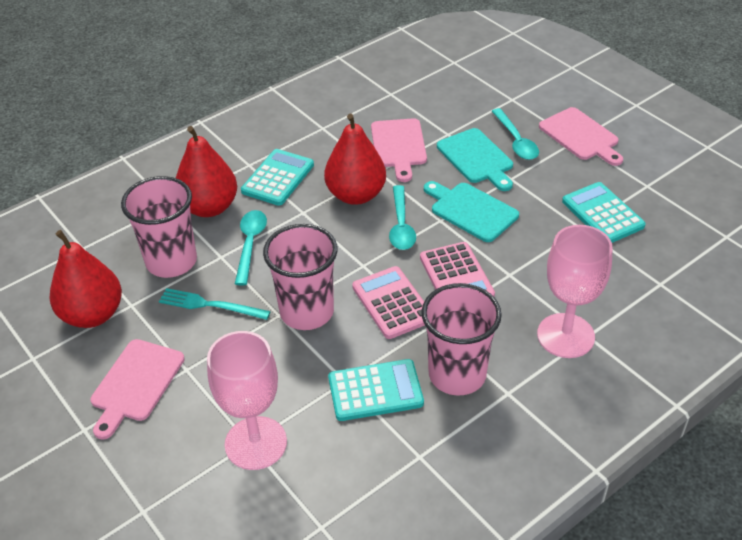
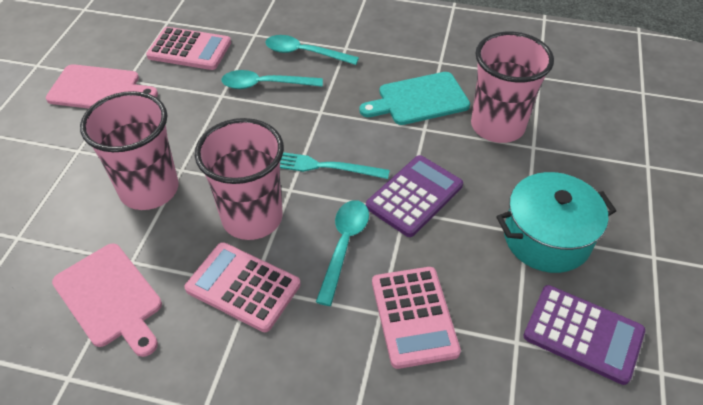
pink calculator: [352,266,425,339] [420,242,495,297] = 2 -> [146,27,231,70] [184,242,301,332] [372,267,461,369] = 3
pink cutting board: [90,339,185,440] [371,118,427,182] [539,107,623,166] = 3 -> [46,64,158,109] [52,243,162,357] = 2
pink goblet: [207,331,287,470] [537,225,613,358] = 2 -> none = 0
purple calculator: none = 0 -> [366,155,463,237] [523,285,645,385] = 2
red pear: [50,230,122,328] [176,126,237,217] [324,114,386,205] = 3 -> none = 0
turquoise calculator: [241,149,314,206] [328,359,424,421] [562,182,646,243] = 3 -> none = 0
turquoise cutting board: [424,181,519,242] [437,128,513,191] = 2 -> [359,72,470,125] = 1
turquoise pot: none = 0 -> [496,172,616,273] = 1

